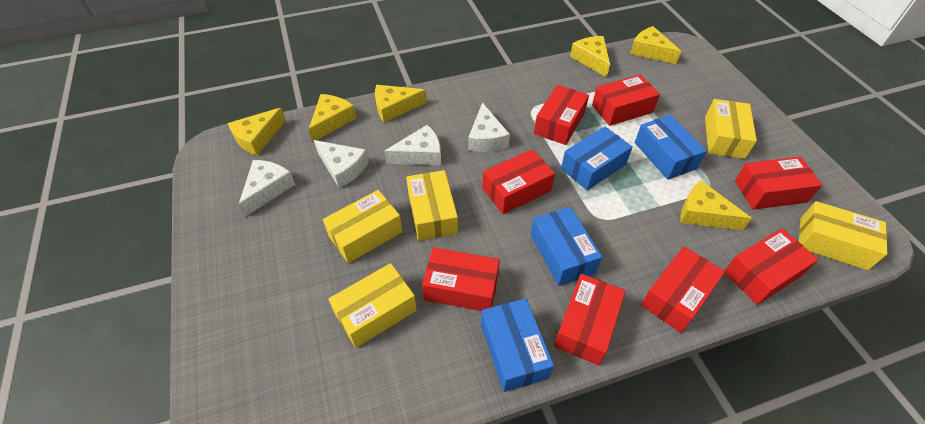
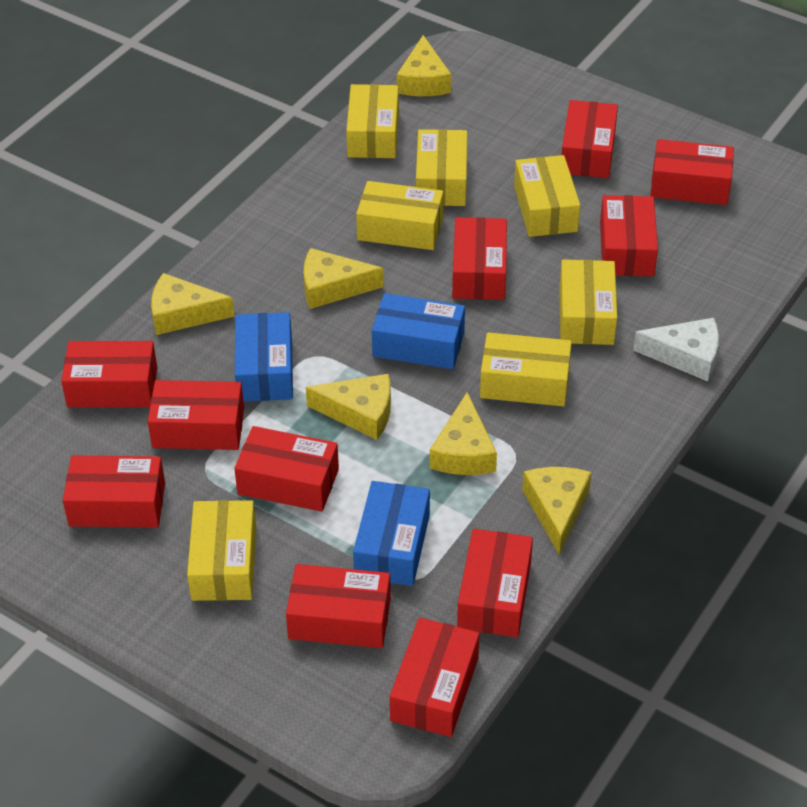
blue box: [481,298,554,392] [530,207,602,286] [561,126,633,190] [635,115,707,180] = 4 -> [235,312,293,401] [353,481,430,586] [372,293,465,369] = 3
red box: [422,248,500,311] [482,149,555,214] [534,85,589,145] [554,274,625,366] [592,75,660,126] [641,246,725,333] [724,228,818,305] [735,157,822,210] = 8 -> [61,341,157,407] [63,455,165,528] [148,380,244,450] [234,426,339,512] [286,564,391,648] [390,618,479,737] [452,217,507,300] [457,529,533,637] [562,100,618,178] [600,195,658,276] [650,139,734,205] = 11
white cheese: [238,160,295,217] [314,140,369,188] [384,125,441,165] [468,103,510,152] = 4 -> [633,318,719,381] = 1
yellow box: [323,190,403,263] [328,263,417,348] [406,170,458,241] [705,99,757,159] [799,201,888,270] = 5 -> [187,500,256,601] [346,84,399,158] [356,181,443,250] [416,129,467,206] [480,332,572,406] [514,155,580,237] [559,259,617,345] = 7

